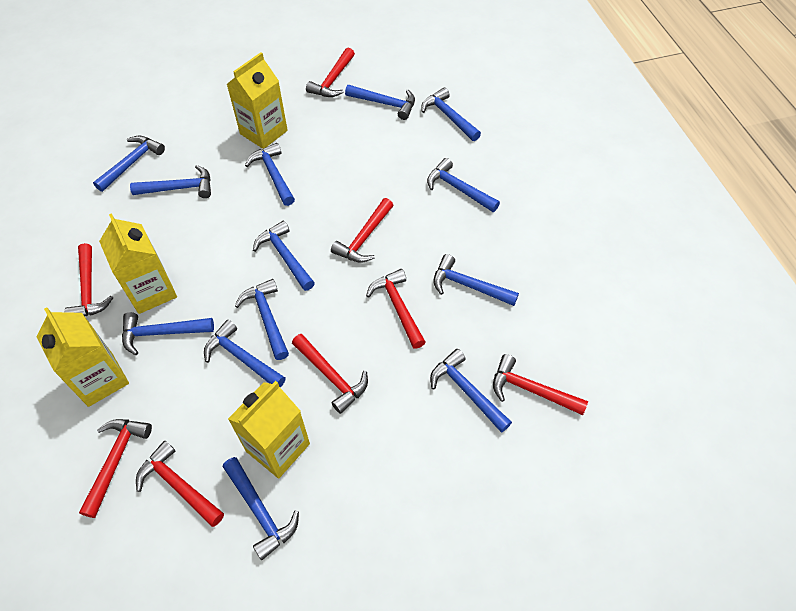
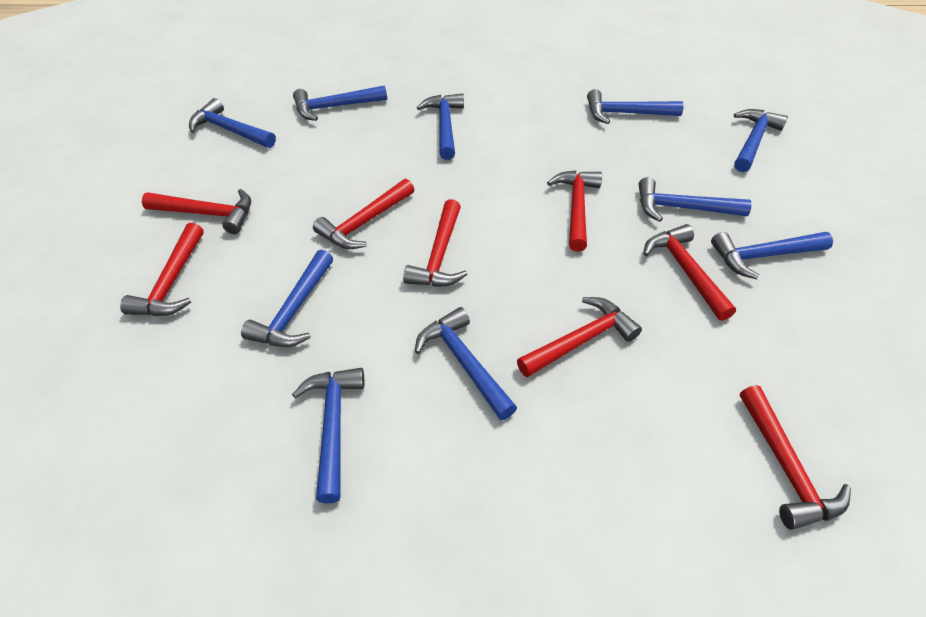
blue hammer: [93,136,165,192] [122,312,214,355] [130,165,211,198] [204,320,286,387] [223,457,299,560] [235,279,289,360] [245,143,295,206] [253,221,315,291] [345,85,415,120] [421,88,481,141] [427,158,500,212] [430,349,512,433] [433,254,519,306] = 13 -> [189,98,276,148] [241,250,333,347] [292,368,364,504] [293,85,387,121] [415,307,517,420] [417,93,464,160] [587,89,683,124] [639,177,752,222] [711,232,833,279] [734,109,788,172] = 10
yellow carton: [36,307,129,407] [99,213,177,314] [226,52,288,149] [228,381,310,478] = 4 -> none = 0

